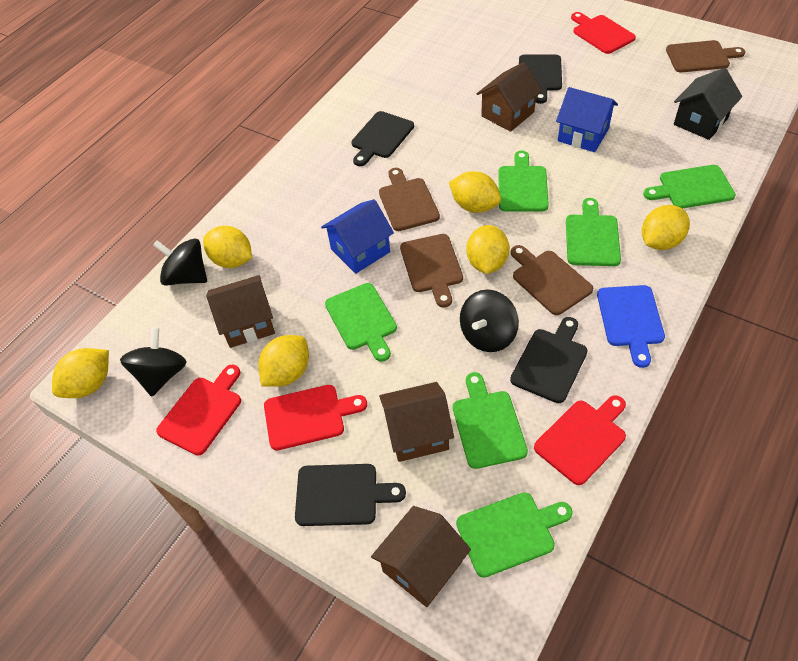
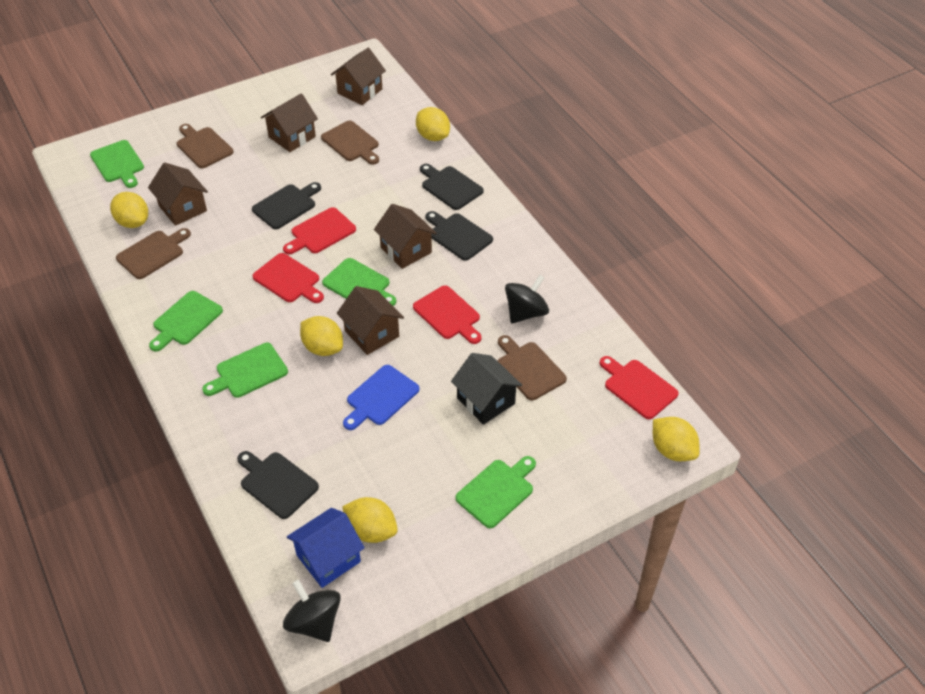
black spinning top: [120,328,187,397] [153,238,207,286] [460,289,519,352] = 3 -> [283,580,341,642] [505,275,549,323] = 2
blue house: [321,199,394,274] [556,87,618,152] = 2 -> [287,508,365,588] = 1
brown house: [206,275,275,348] [371,506,471,607] [379,382,454,462] [477,62,542,132] = 4 -> [148,163,208,226] [261,93,318,152] [331,48,386,105] [337,286,404,355] [374,204,437,269] = 5
green cutting board: [325,283,397,362] [453,372,528,469] [456,492,573,578] [498,151,549,212] [566,198,621,266] [643,165,736,209] = 6 -> [90,140,144,188] [149,291,223,352] [202,343,288,398] [322,258,396,306] [455,456,536,528] = 5
yellow lemon: [52,348,109,398] [203,226,252,268] [258,335,309,387] [449,171,501,213] [466,225,509,274] [642,205,690,250] = 6 -> [110,192,148,228] [300,316,343,356] [342,497,398,543] [416,107,450,141] [653,417,700,461] = 5

